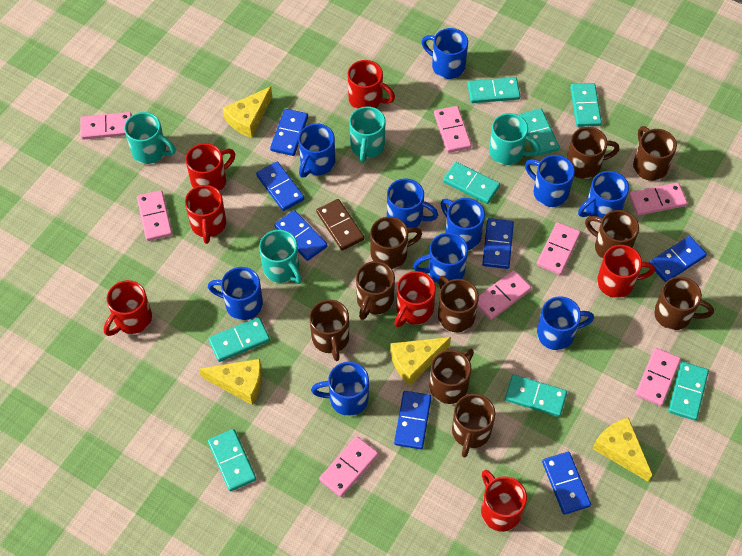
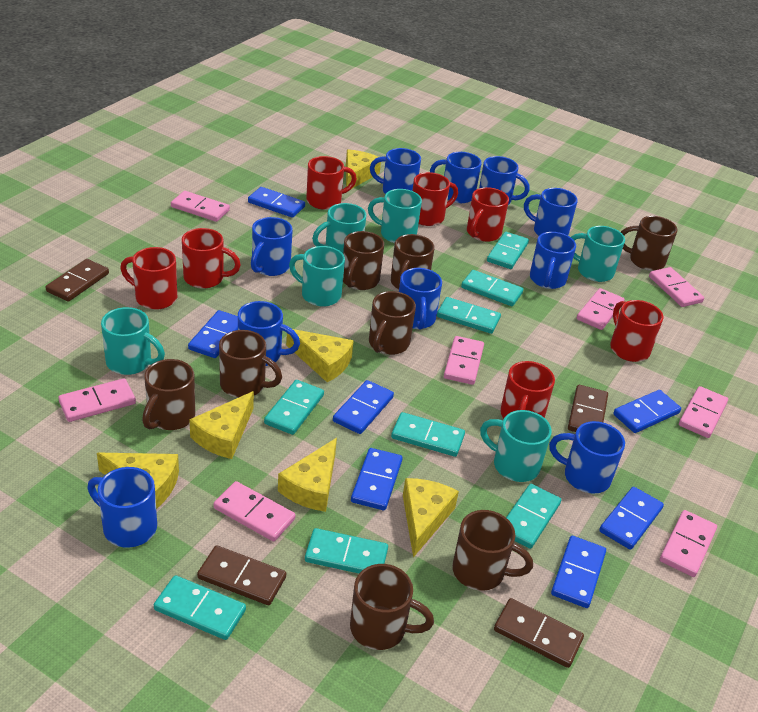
brown domino: [316,199,364,250] = 1 -> [46,259,109,302] [197,545,286,605] [494,598,584,668] [568,385,608,432] = 4
brown mug: [309,300,349,361] [356,261,395,320] [370,217,422,269] [430,349,474,404] [438,276,479,332] [452,394,495,457] [567,127,619,179] [585,210,639,259] [633,126,677,181] [654,277,714,330] = 10 -> [142,359,195,430] [219,330,282,398] [343,231,384,290] [350,564,434,650] [369,291,416,355] [391,234,435,289] [452,510,533,591] [621,216,678,271] = 8
turquoise mug: [124,112,176,164] [259,230,302,284] [349,106,386,163] [489,113,541,165] = 4 -> [101,307,165,375] [289,246,345,307] [312,203,366,253] [368,189,422,243] [480,410,552,482] [571,226,625,282] = 6
yellow cheese: [199,359,262,405] [223,86,272,138] [390,337,451,386] [592,417,652,482] = 4 -> [97,453,179,509] [189,391,254,459] [278,438,337,512] [286,329,354,382] [346,149,381,188] [403,478,459,558] = 6

